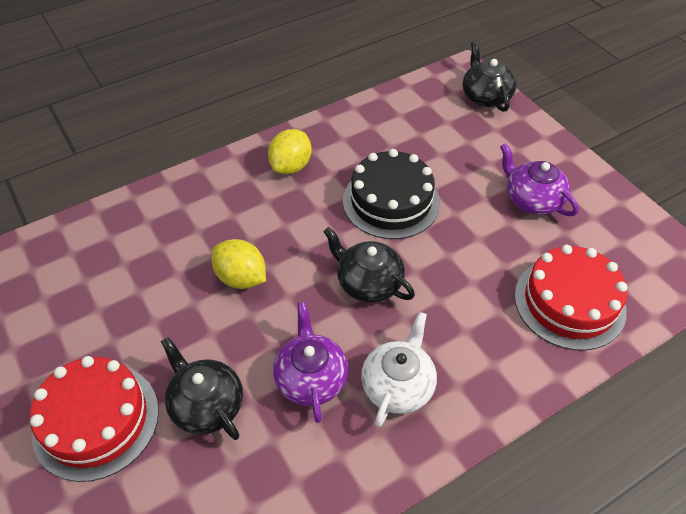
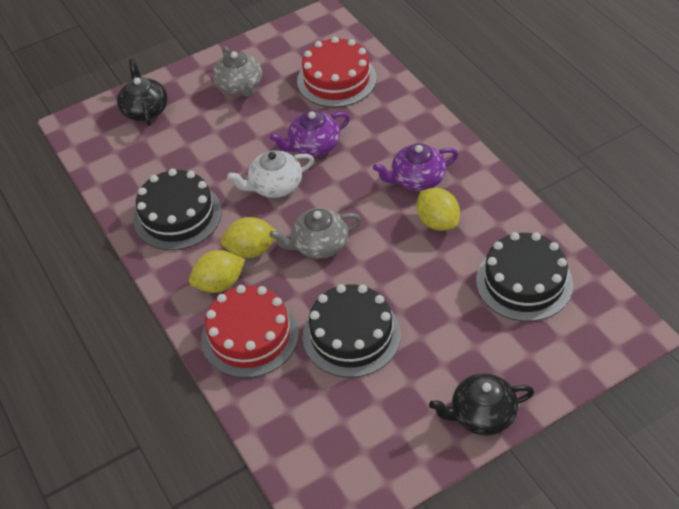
black cake: [343,149,440,239] = 1 -> [134,169,222,250] [303,284,401,378] [476,232,573,322] = 3
black teapot: [161,337,243,440] [323,227,415,303] [463,41,517,112] = 3 -> [117,59,168,126] [429,373,534,436] = 2
grey teapot: none = 0 -> [213,46,262,97] [269,208,361,259] = 2
yellow lemon: [212,239,266,289] [268,129,312,174] = 2 -> [189,250,245,293] [221,217,277,258] [417,188,460,231] = 3

